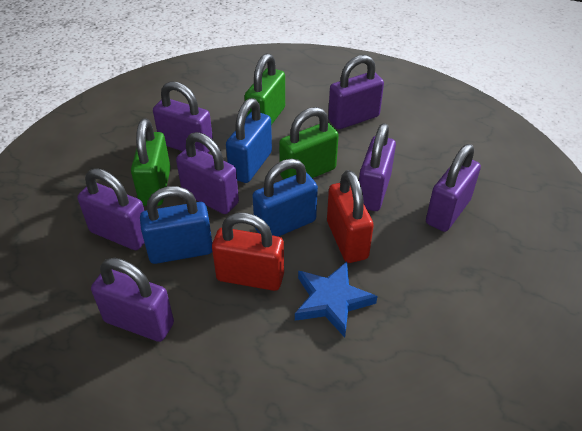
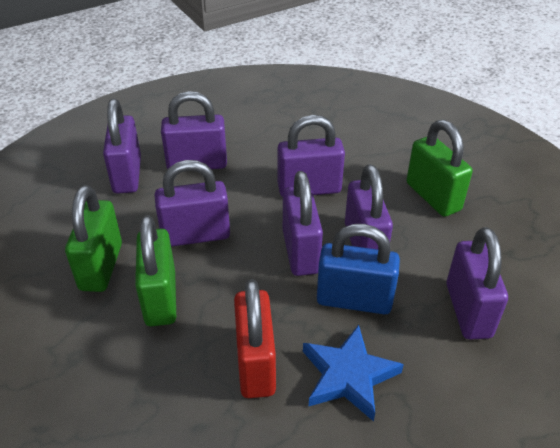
blue padlock: [140,186,212,264] [226,98,272,183] [252,159,318,236] = 3 -> [317,224,400,314] = 1
red padlock: [212,213,284,291] [327,170,374,263] = 2 -> [234,279,276,398] = 1

